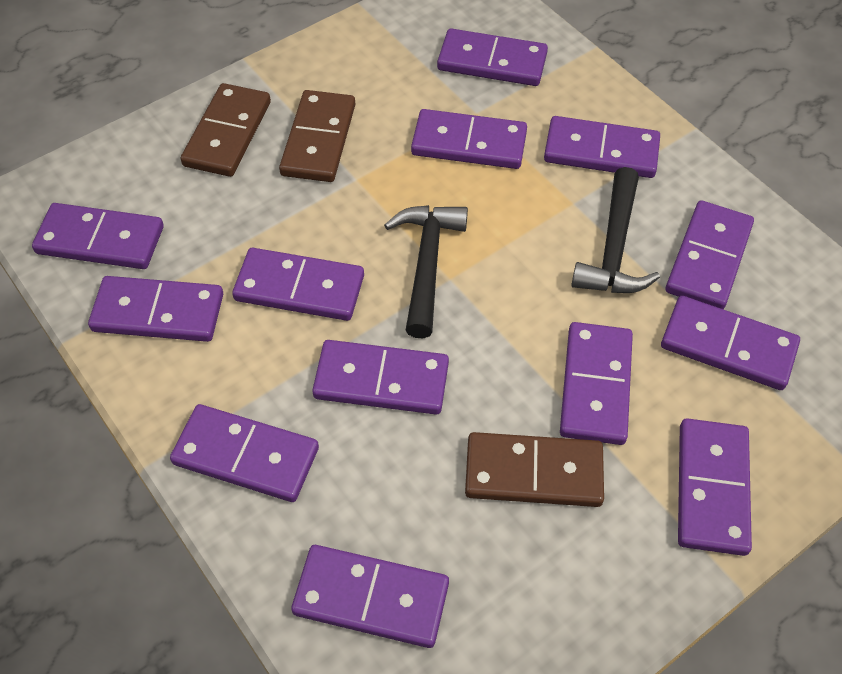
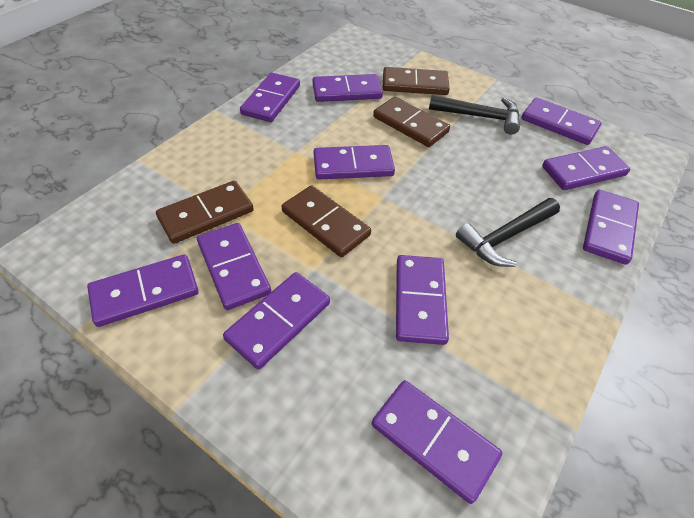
brown domino: [181,83,271,177] [279,90,355,182] [465,432,604,507] = 3 -> [156,181,254,244] [282,185,371,257] [373,97,450,147] [383,67,450,95] = 4
purple domino: [32,203,164,269] [88,276,223,342] [170,404,319,502] [232,248,364,321] [291,545,449,648] [312,340,449,414] [411,109,527,169] [437,28,548,86] [544,116,660,178] [560,322,633,445] [661,296,800,390] [666,200,754,309] [678,418,752,556] = 13 -> [87,254,199,327] [197,223,271,310] [223,272,330,370] [240,73,300,122] [313,74,383,102] [314,145,395,180] [372,380,502,504] [396,255,449,345] [522,97,602,145] [542,146,630,190] [583,190,639,265] = 11

